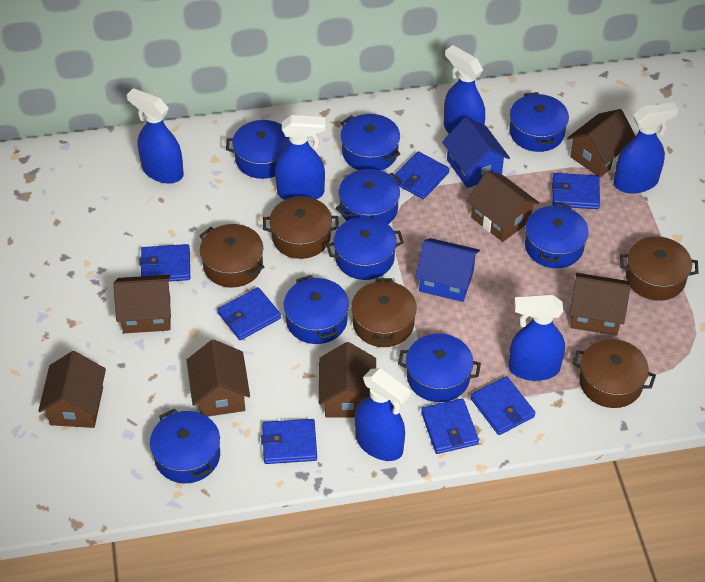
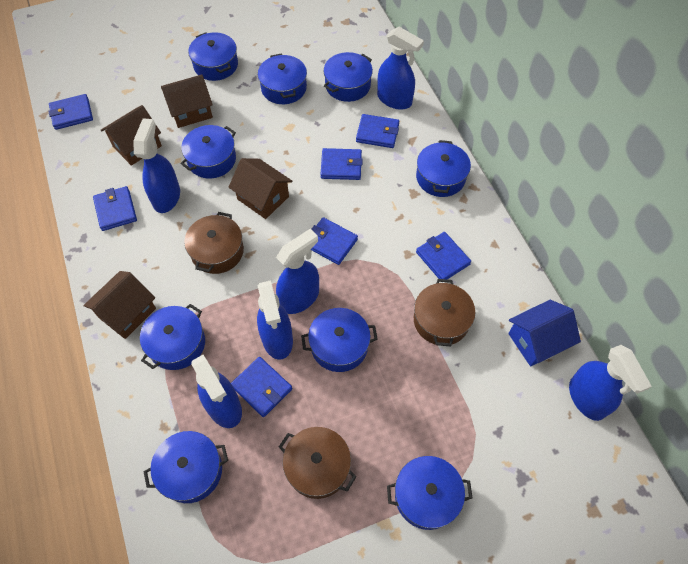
blue house: [415,238,480,302] [442,117,510,188] = 2 -> [508,300,581,366] = 1
brown house: [38,351,106,428] [113,275,171,333] [187,339,250,417] [319,342,376,417] [467,171,539,242] [567,109,635,177] [570,273,631,336] = 7 -> [83,271,156,339] [101,105,162,166] [161,75,213,128] [229,158,293,219] = 4
brown pot: [200,224,265,288] [263,196,339,259] [351,278,417,347] [573,339,656,408] [620,237,699,301] = 5 -> [184,212,244,274] [279,427,356,499] [414,279,475,347] = 3

